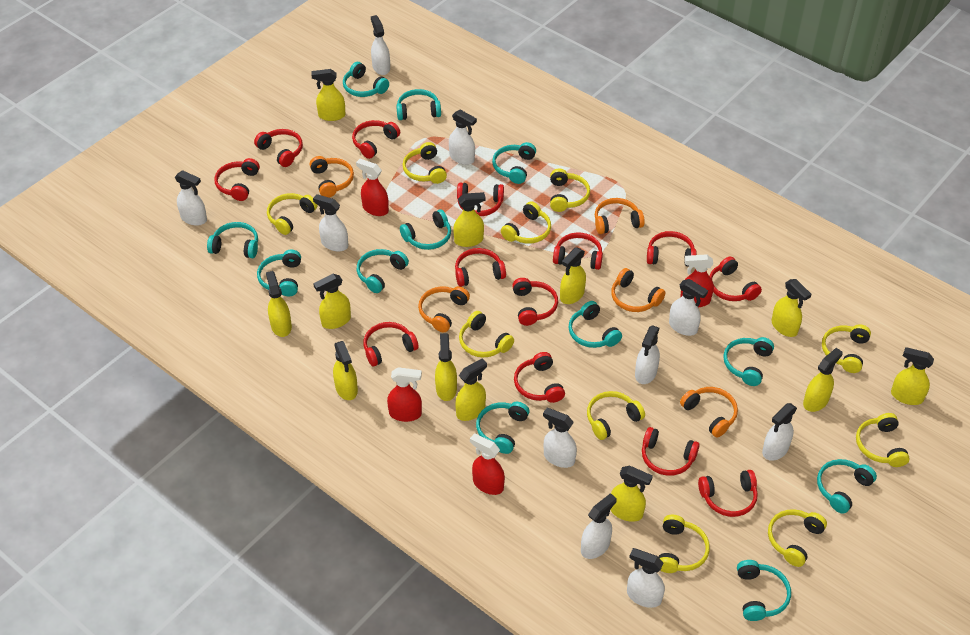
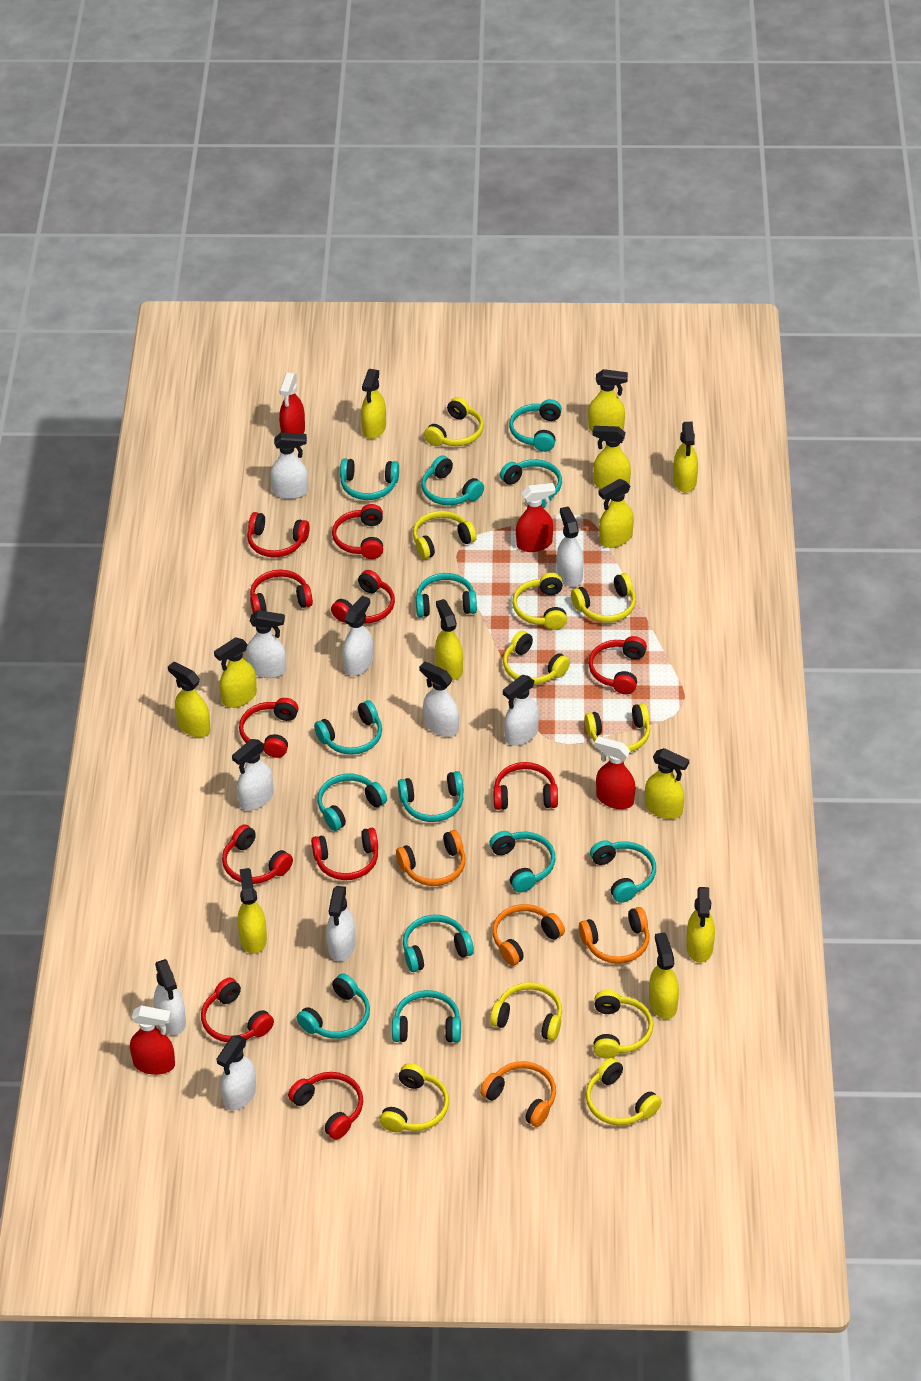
orange headphones: [310,156,354,198] [418,286,470,332] [595,198,645,234] [611,268,666,312] [680,387,738,438] = 5 -> [396,830,465,886] [480,1061,556,1127] [492,904,565,966] [579,907,650,964] = 4
red headphones: [214,158,260,201] [254,129,303,167] [352,120,400,159] [363,322,418,367] [455,248,506,287] [457,183,504,216] [512,278,558,326] [514,352,565,403] [553,232,603,270] [642,427,700,476] [647,231,697,267] [698,470,758,517] [710,257,762,301] = 13 -> [201,978,274,1042] [222,824,293,884] [239,698,298,758] [247,512,310,557] [250,570,313,613] [288,1072,363,1140] [311,828,378,880] [331,570,395,624] [332,504,383,559] [493,762,558,810] [589,636,647,694] = 11
turquoise headphones: [207,222,258,258] [257,250,301,296] [343,62,389,97] [357,249,409,293] [396,89,441,120] [400,209,451,250] [476,402,530,454] [492,142,536,184] [568,301,622,348] [723,337,774,386] [737,560,791,621] [817,459,877,514] = 12 -> [297,973,370,1039] [314,700,382,755] [317,774,387,831] [340,458,399,500] [392,990,461,1043] [398,771,464,822] [403,915,474,972] [416,573,477,617] [421,456,484,505] [489,831,555,893] [500,459,562,508] [509,399,562,452] [590,840,656,903] = 13

